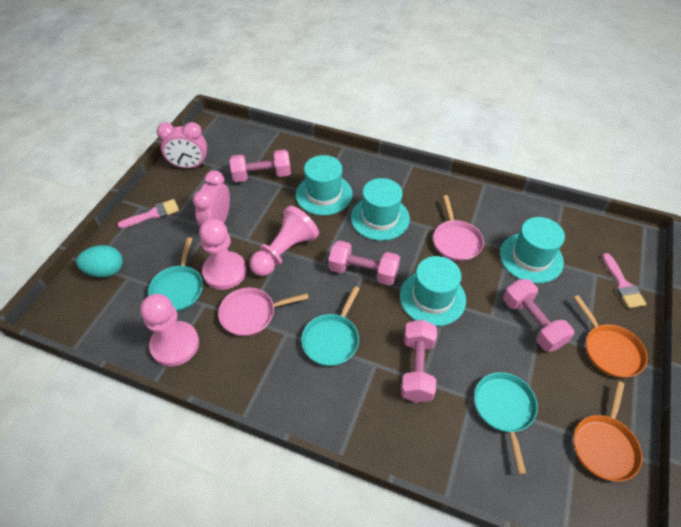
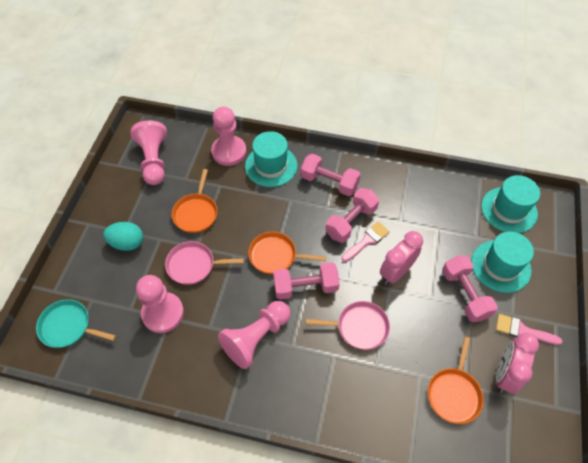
orange pan: [573,295,648,378] [574,381,643,482] = 2 -> [172,169,217,233] [248,232,326,274] [428,337,484,424] = 3
pink pawn: [140,294,199,366] [199,219,247,290] [250,206,319,276] = 3 -> [130,120,167,185] [136,275,184,333] [211,106,247,166] [218,301,291,369] = 4
turquoise hat: [296,155,353,215] [351,178,410,241] [400,256,466,326] [500,217,565,283] = 4 -> [245,131,297,187] [471,232,534,293] [481,175,540,233] = 3
turquoise pan: [148,237,203,312] [301,286,359,366] [474,372,538,474] = 3 -> [36,299,116,348] = 1

